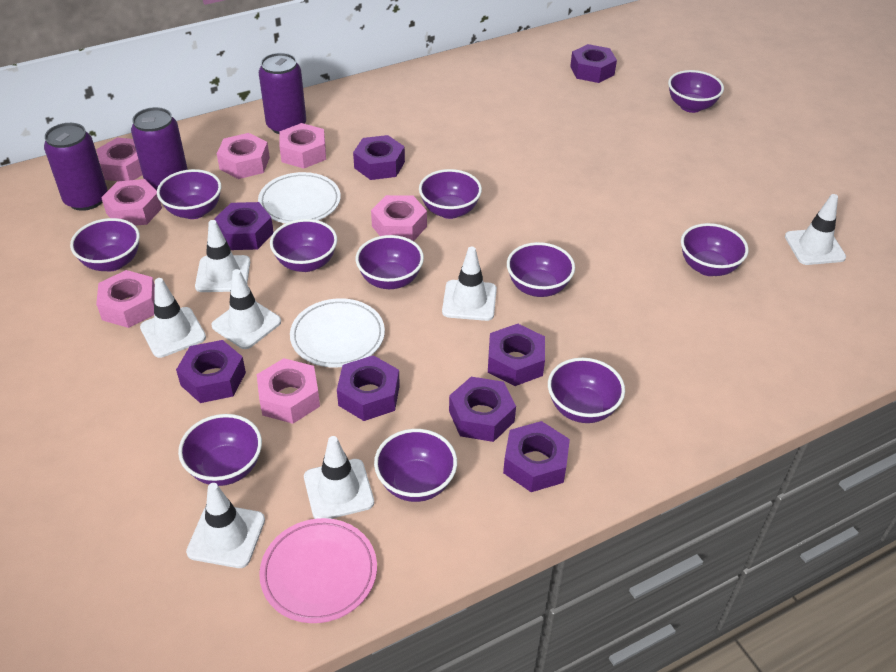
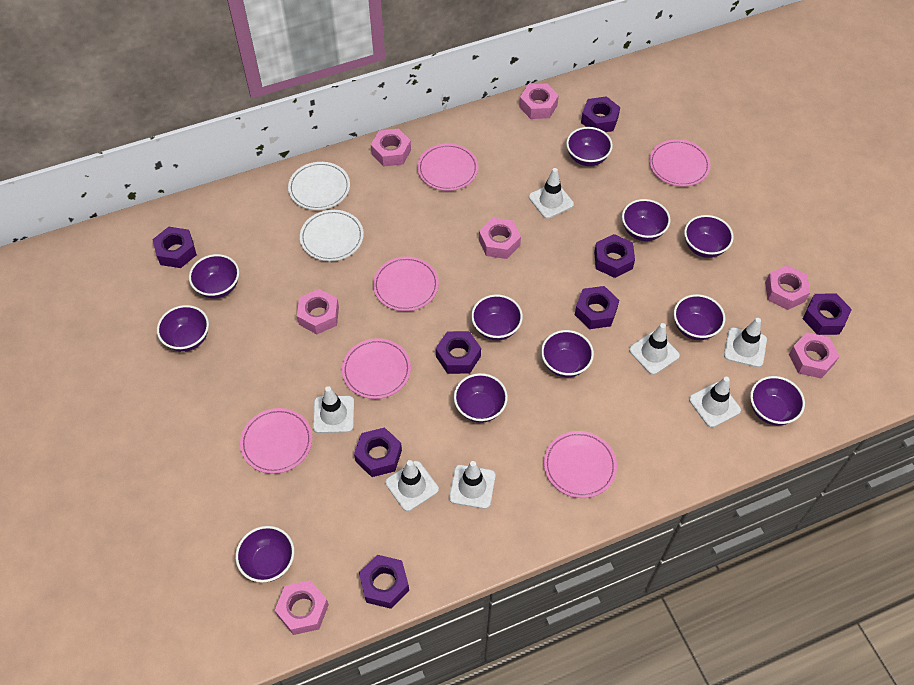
pink plate: [259,518,377,623] = 1 -> [240,408,312,474] [342,338,411,399] [373,256,439,311] [417,143,478,191] [544,431,617,498] [649,139,711,187] = 6
purple can: [44,123,107,211] [131,107,188,191] [259,53,306,134] = 3 -> none = 0

